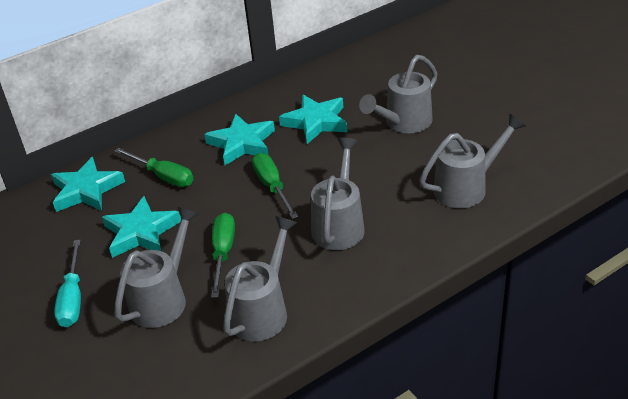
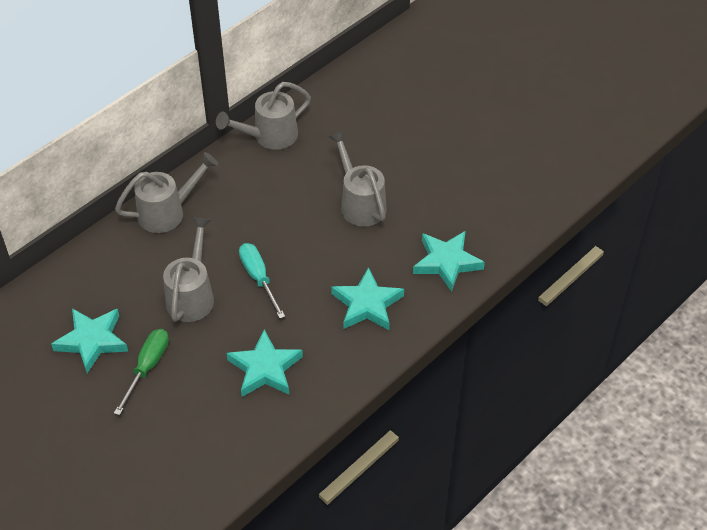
green screwdriver: [115,148,194,187] [211,213,235,298] [252,153,298,219] = 3 -> [114,329,169,415] = 1
grey watering can: [114,207,199,328] [223,216,297,341] [311,138,365,250] [359,55,438,133] [419,113,526,208] = 5 -> [115,152,218,233] [163,217,214,322] [216,82,311,149] [329,131,386,227] = 4

